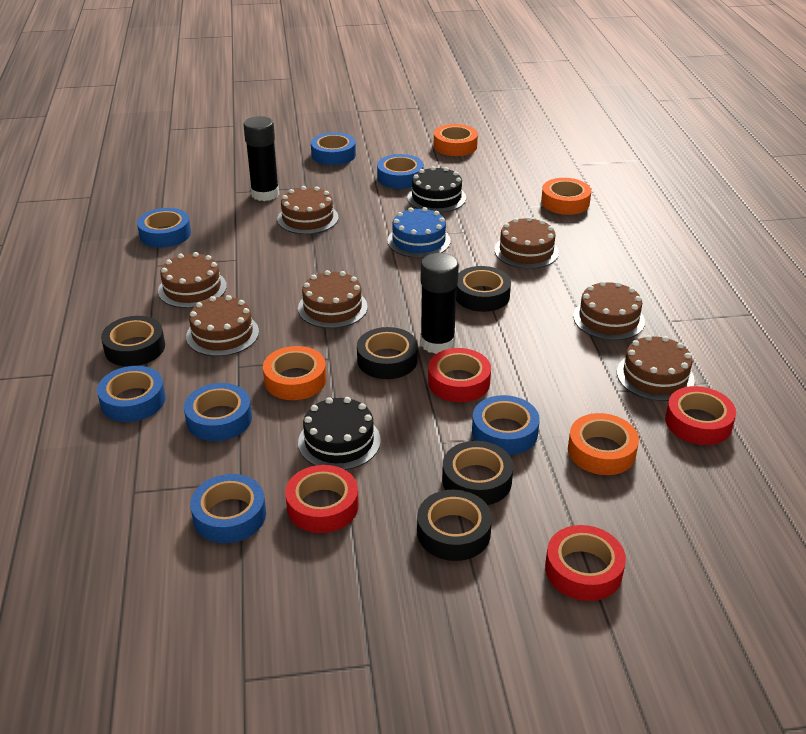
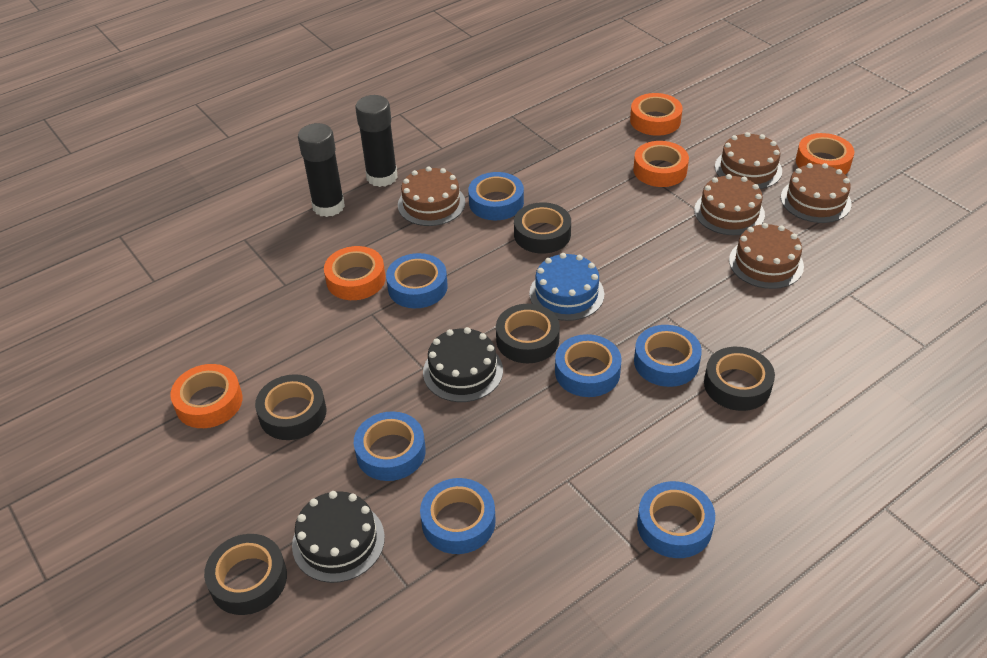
brown cake: [158,252,227,308] [186,295,259,356] [277,186,338,234] [298,270,368,328] [494,217,559,269] [573,281,645,340] [617,335,695,401] = 7 -> [398,166,465,226] [694,174,765,235] [715,132,782,189] [729,223,804,289] [781,163,852,223] = 5
orange tape: [263,346,326,400] [434,124,478,156] [541,178,591,215] [568,413,639,475] = 4 -> [170,364,243,428] [324,246,386,300] [630,93,683,136] [633,141,689,187] [796,133,854,175] = 5
red tape: [285,465,359,533] [428,348,491,402] [545,525,626,601] [665,386,736,445] = 4 -> none = 0

